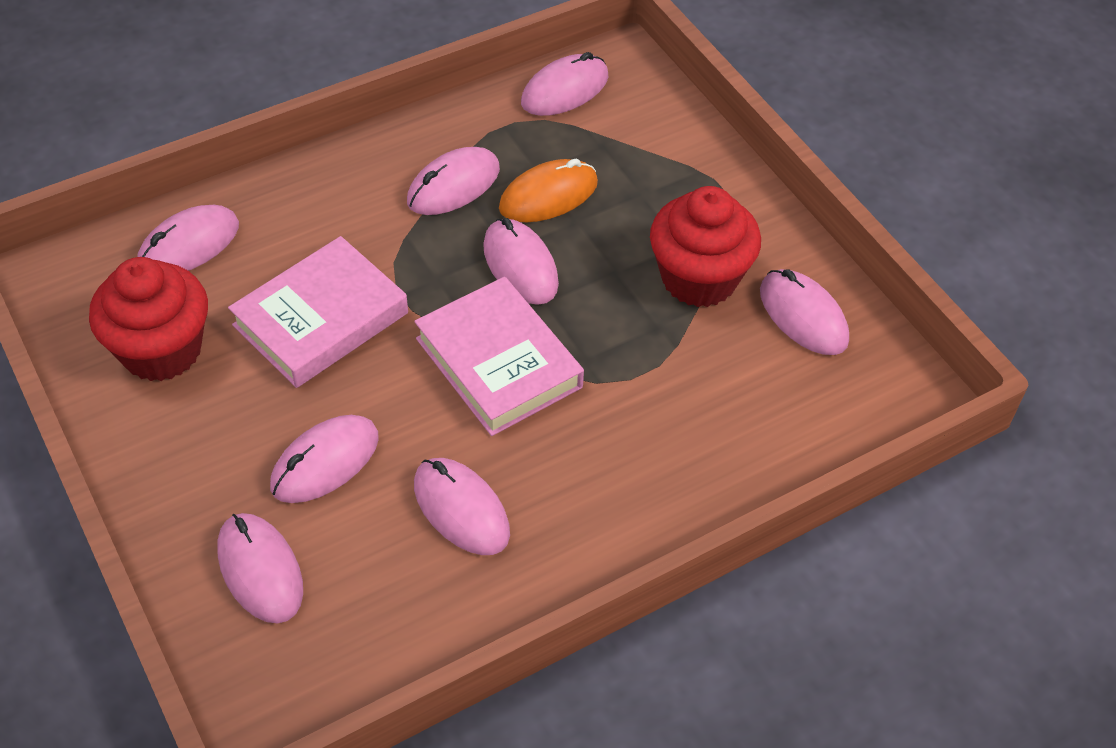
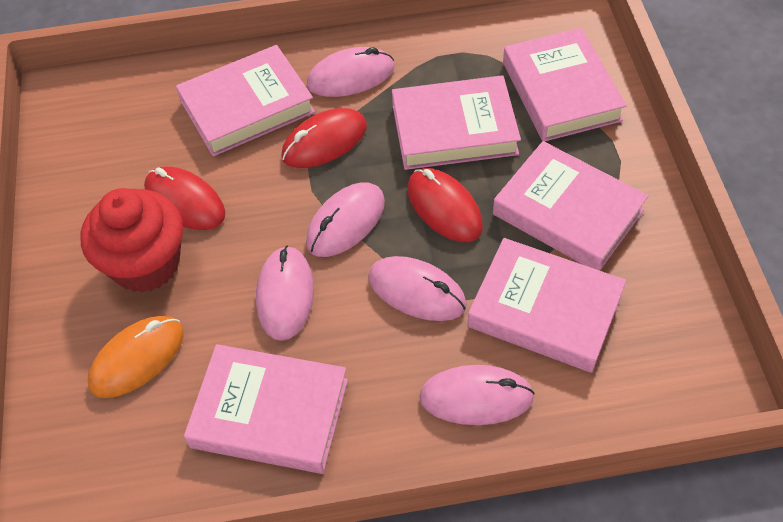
pink book: [228,236,408,388] [414,277,584,436] = 2 -> [176,45,315,156] [184,344,348,474] [392,75,521,170] [467,238,626,373] [493,141,648,271] [503,28,627,142] = 6
pink mouse: [137,205,239,271] [218,513,303,623] [270,415,379,503] [407,147,500,215] [414,458,510,555] [483,218,559,305] [521,52,608,116] [760,269,849,355] = 8 -> [256,245,314,341] [306,182,385,257] [307,47,395,97] [368,256,467,321] [419,365,535,425] = 5
red cupcake: [89,257,208,381] [650,186,761,307] = 2 -> [81,188,183,293] = 1
red mouse: none = 0 -> [144,166,225,230] [281,108,367,168] [407,168,483,242] = 3

